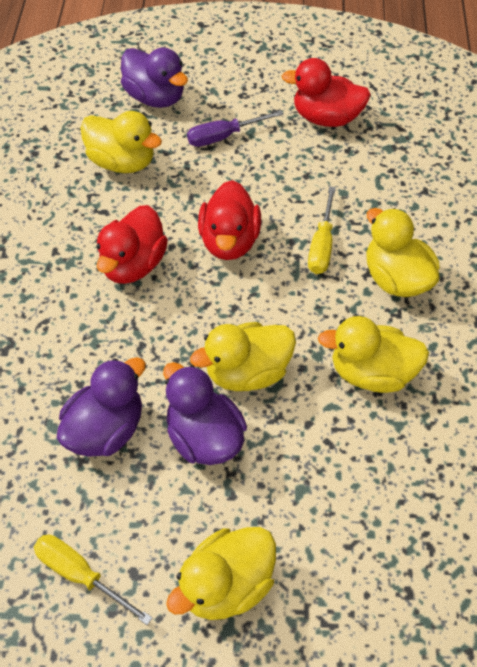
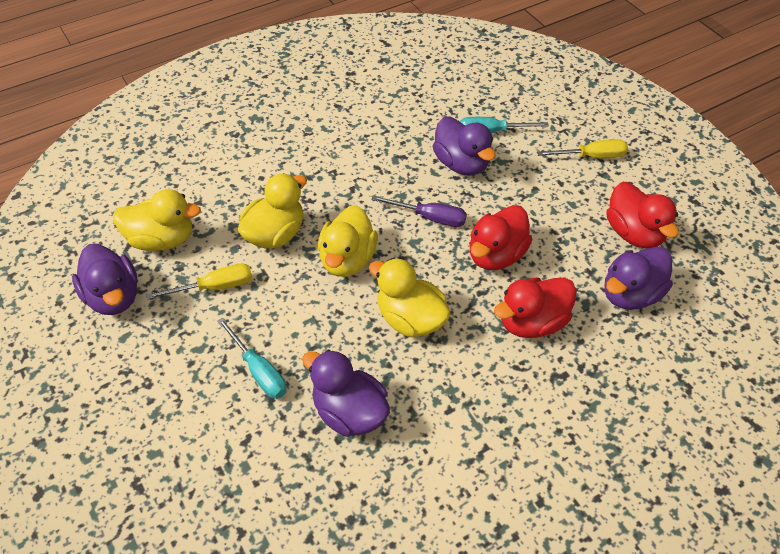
purple duck: [57,357,146,457] [121,48,188,108] [163,362,247,465] = 3 -> [72,244,138,315] [302,350,390,437] [433,117,495,176] [604,246,673,310] = 4
turquoise screwdriver: none = 0 -> [217,317,287,399] [460,117,549,134] = 2
yellow duck: [80,111,162,173] [166,527,276,620] [190,322,296,391] [318,316,429,393] [366,208,440,297] = 5 -> [113,189,201,251] [238,173,307,248] [318,205,378,277] [369,258,451,337] = 4

